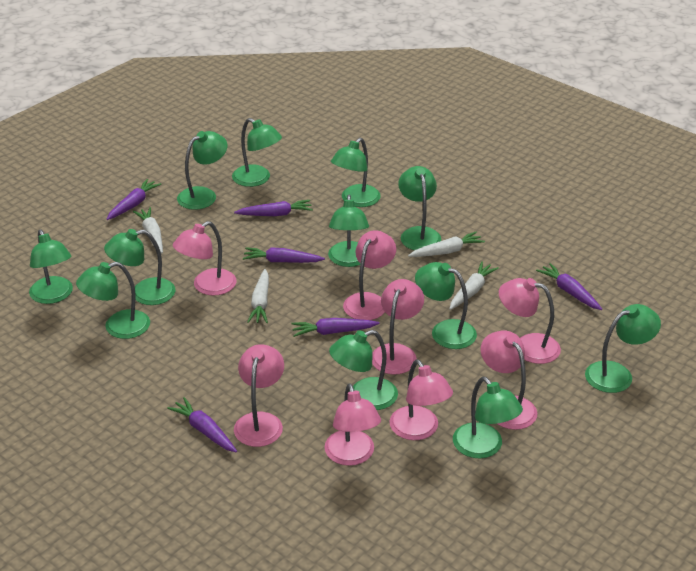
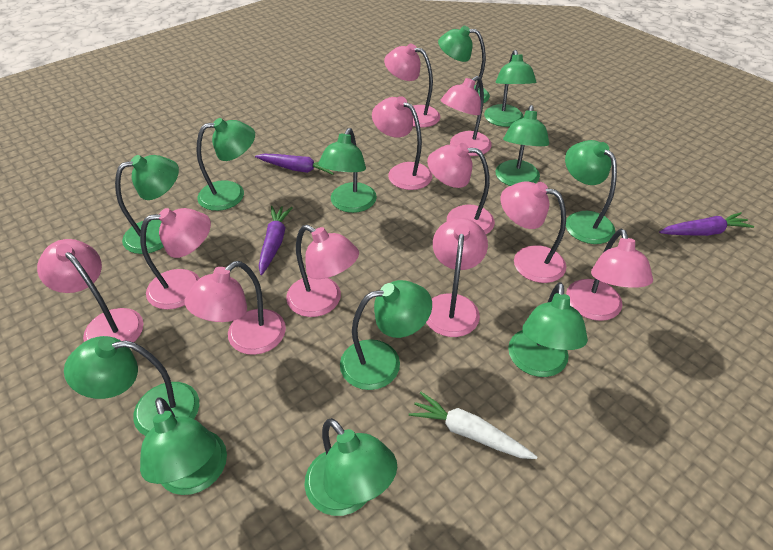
pink lamp: [173,221,237,296] [234,344,284,447] [325,383,381,466] [343,230,396,320] [372,279,424,375] [389,359,453,440] [481,330,537,430] [499,278,561,364] = 8 -> [37,239,143,342] [140,208,211,310] [184,261,286,355] [286,225,359,317] [372,96,432,190] [384,43,440,127] [426,218,488,337] [427,143,495,234] [441,76,492,156] [500,181,566,283] [566,229,653,321] = 11
purple carrot: [107,179,161,220] [167,397,237,452] [234,200,313,216] [243,247,325,263] [291,318,380,337] [536,263,602,310] = 6 -> [255,154,334,175] [259,206,293,275] [659,212,754,236] = 3
white carrot: [133,207,163,253] [247,269,269,323] [408,232,485,257] [450,262,499,310] = 4 -> [409,392,537,459] = 1

